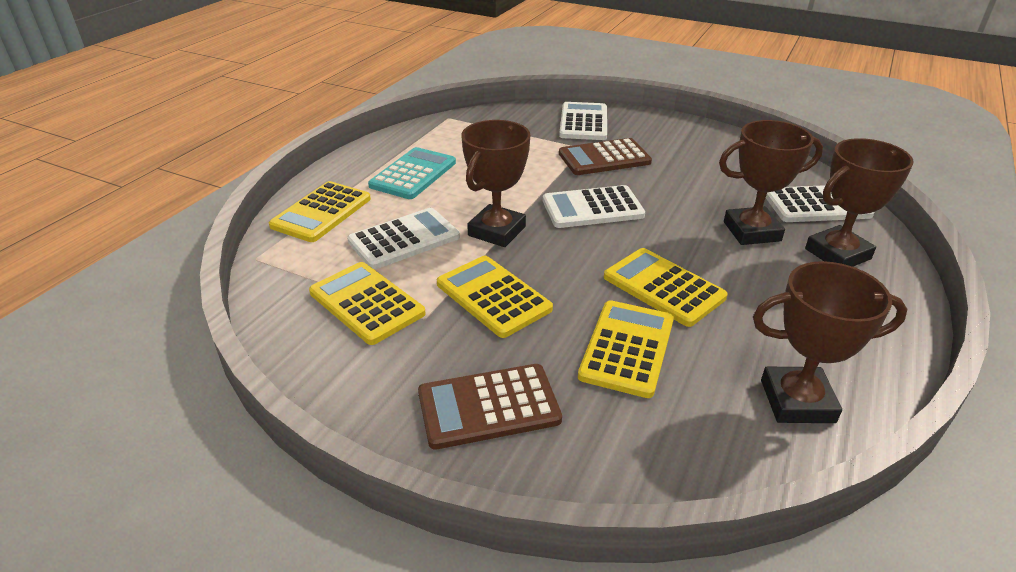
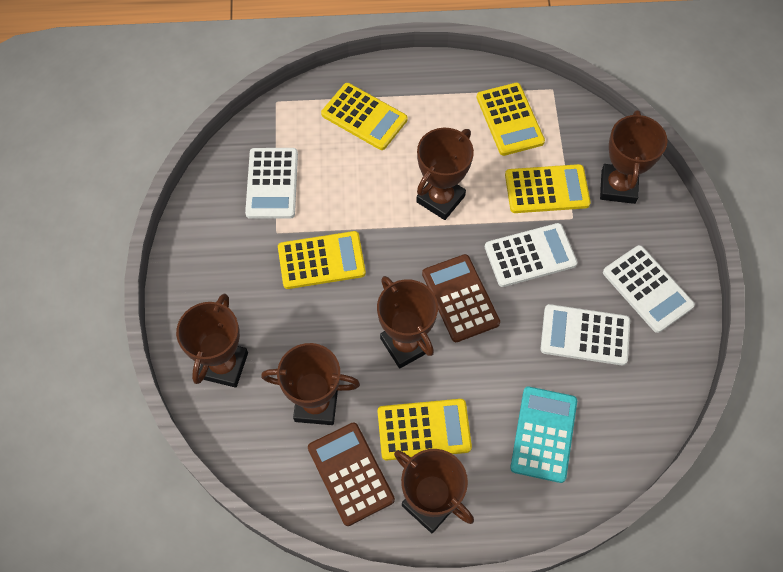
brown trophy: [461,120,530,247] [719,120,823,245] [753,261,907,423] [805,138,914,267] = 4 -> [176,293,248,388] [261,343,360,425] [377,276,438,369] [394,449,474,533] [416,128,474,220] [600,110,668,204] = 6

